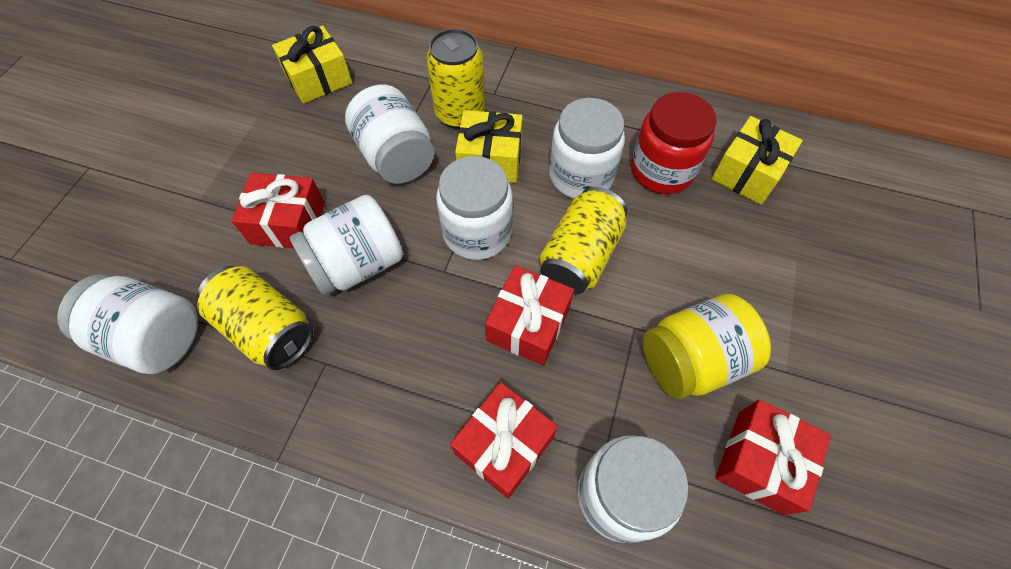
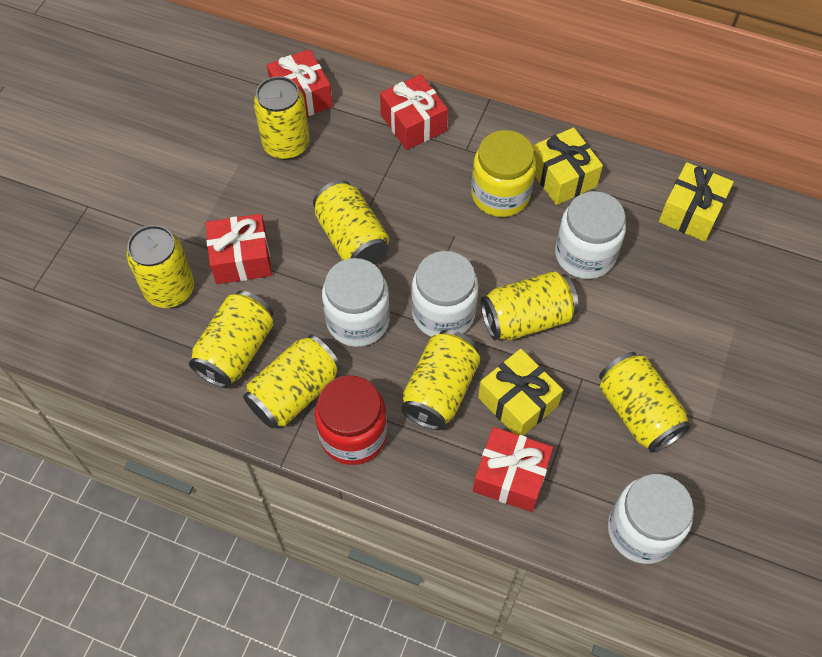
white jar: [57,274,198,374] [290,195,403,295] [345,84,434,184] [436,156,513,260] [549,98,625,199] [578,436,688,543] = 6 -> [322,258,390,347] [411,251,479,337] [555,191,626,279] [608,474,694,564] = 4
yellow can: [197,266,314,370] [426,29,485,129] [539,187,627,294] = 3 -> [126,225,194,308] [189,291,274,388] [243,335,341,429] [254,76,310,160] [313,180,389,265] [401,330,480,430] [481,271,579,341] [599,352,691,453] = 8

